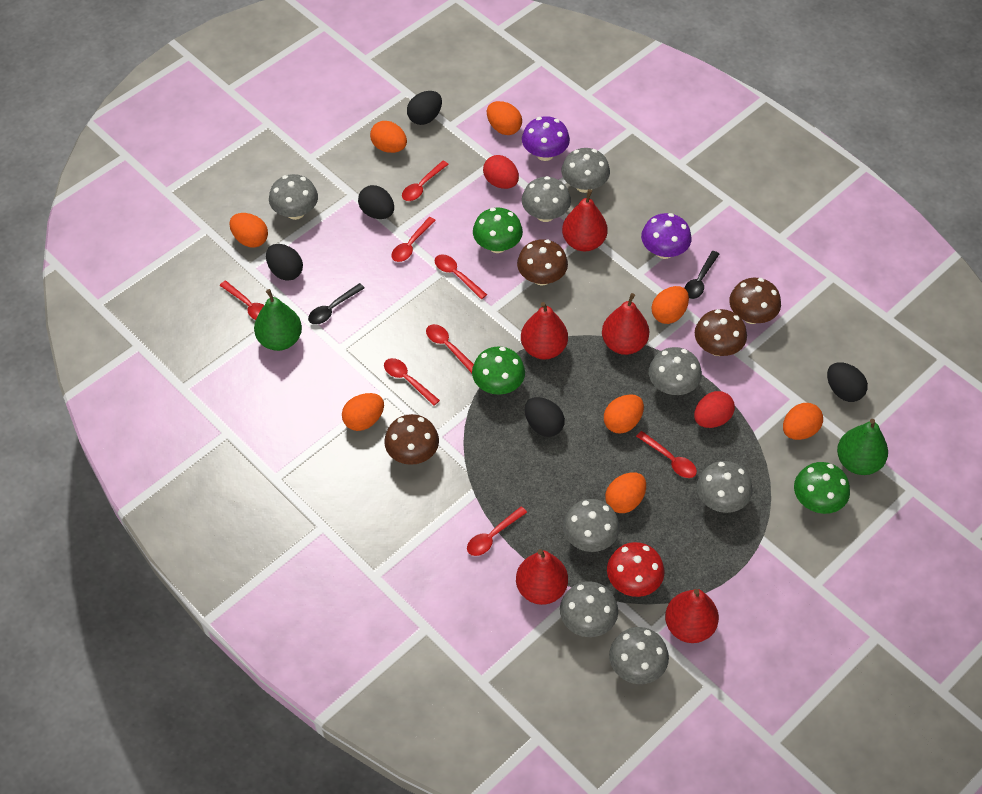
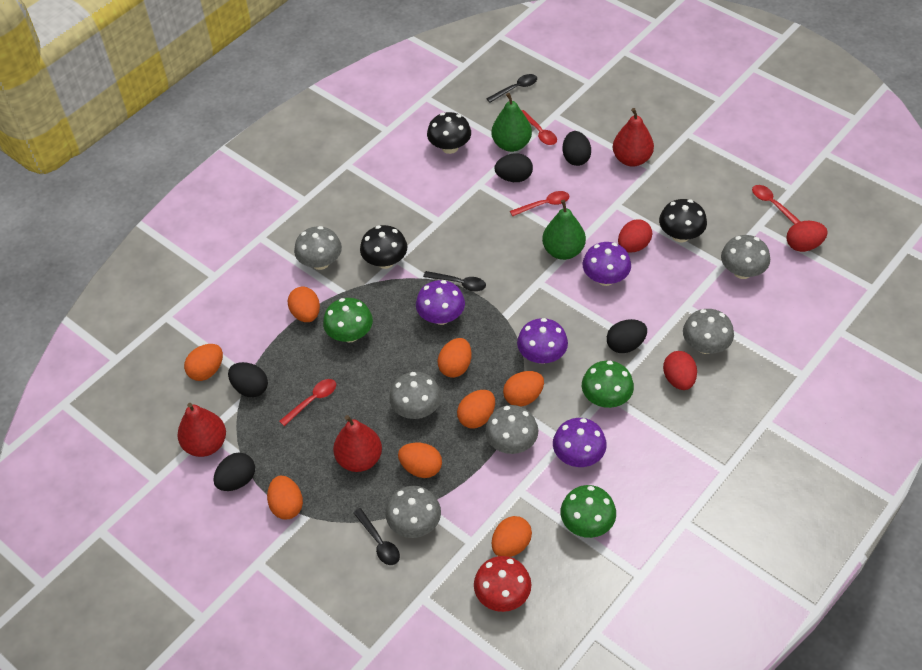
black mushroom: none = 0 -> [360,225,407,269] [427,112,471,154] [659,199,707,242] = 3
black spoon: [308,283,365,325] [684,251,719,299] = 2 -> [353,508,400,565] [423,271,486,292] [486,74,537,103] = 3
brown mushroom: [384,414,439,465] [517,239,568,285] [695,309,747,356] [729,278,781,324] = 4 -> none = 0
grey mushroom: [269,174,318,220] [522,176,571,222] [560,581,618,637] [561,148,610,193] [563,499,620,552] [609,627,669,684] [649,347,702,395] [697,461,753,513] = 8 -> [294,226,342,270] [386,486,441,538] [389,372,441,419] [485,405,538,454] [683,309,734,354] [721,235,770,279] = 6
purple mushroom: [522,116,570,161] [641,213,692,259] = 2 -> [416,280,465,325] [517,318,568,364] [553,418,607,467] [583,242,631,286] = 4
red egg: [483,155,519,189] [694,391,735,428] = 2 -> [618,219,652,252] [663,351,697,390] [787,221,828,252] = 3
red pear: [516,549,568,605] [521,302,568,360] [562,189,608,251] [602,293,649,355] [665,589,719,643] = 5 -> [177,403,226,457] [333,415,382,472] [613,108,654,167] = 3
red spoon: [220,281,264,320] [384,358,440,406] [392,217,436,262] [402,161,449,201] [426,324,474,373] [435,254,487,299] [467,506,527,556] [636,431,697,478] = 8 -> [279,379,336,426] [510,191,570,216] [521,110,557,145] [752,185,801,224] = 4

